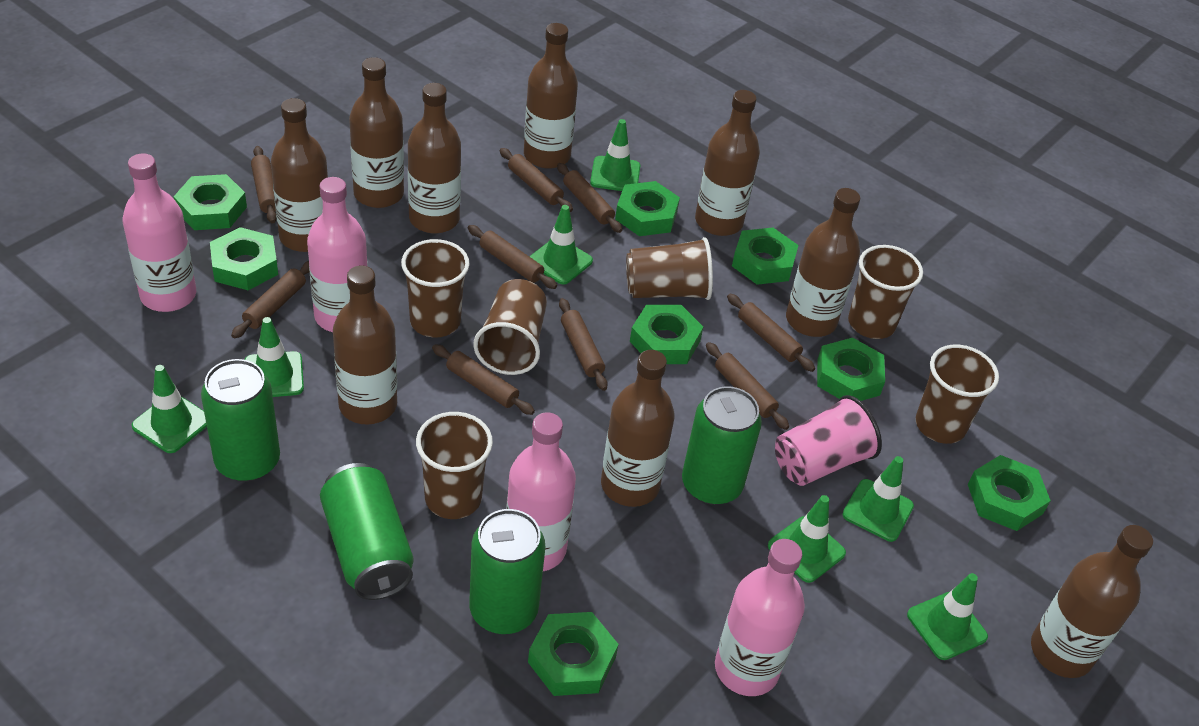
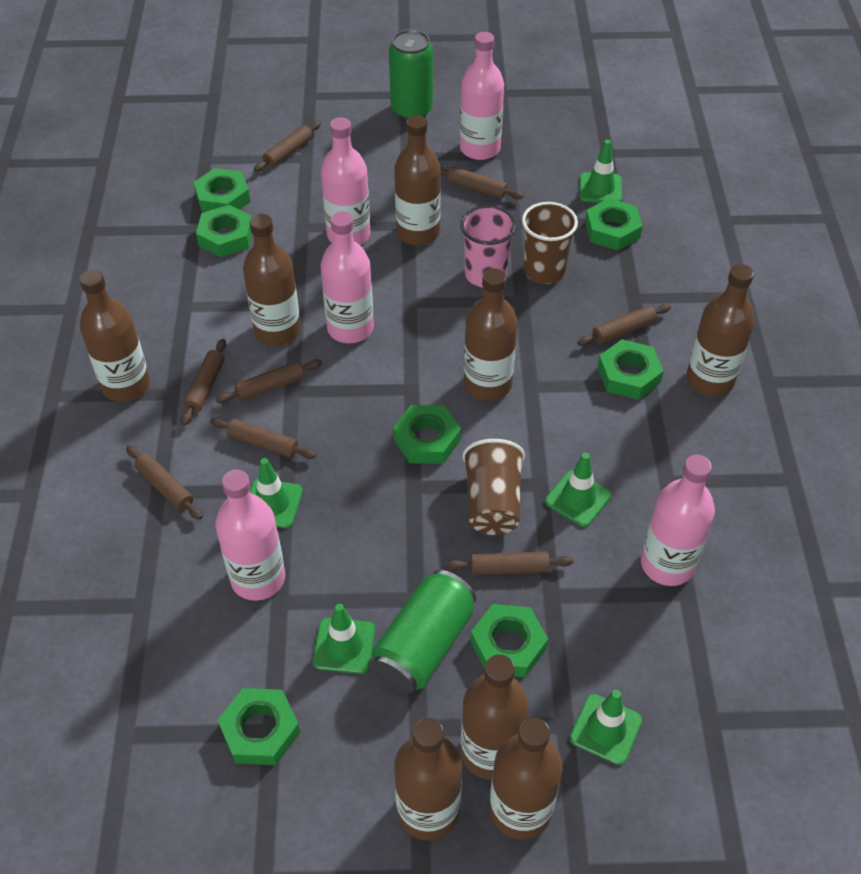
brown bottle: [271,98,328,252] [333,266,397,425] [349,57,404,208] [408,83,461,234] [524,23,578,169] [601,350,675,507] [695,90,760,236] [786,188,860,337] [1031,525,1153,678] = 9 -> [80,269,150,402] [243,214,301,346] [394,115,441,246] [394,718,462,841] [461,654,529,780] [464,268,518,401] [490,717,563,840] [686,264,755,397] = 8
brown cup: [401,239,470,337] [416,412,493,519] [473,279,547,375] [626,237,713,300] [848,245,923,339] [916,345,999,444] = 6 -> [463,439,525,535] [522,202,578,284] = 2
brown rolling pin: [231,261,309,338] [251,146,277,224] [432,344,535,415] [468,225,557,289] [500,148,573,212] [557,163,622,233] [559,298,608,391] [706,342,789,430] [727,294,815,372] = 9 -> [126,445,203,520] [181,338,226,425] [210,417,316,459] [216,359,322,403] [254,121,321,172] [441,167,523,199] [446,551,573,575] [577,304,671,346] = 8
green can: [201,359,280,482] [320,463,413,600] [469,509,545,634] [682,386,762,505] = 4 -> [372,570,476,693] [389,29,433,120] = 2
green nut: [174,174,247,230] [210,227,278,290] [528,612,618,696] [615,181,680,236] [630,305,703,364] [732,228,799,285] [817,338,885,401] [968,455,1051,531] = 8 -> [194,168,251,213] [196,205,252,257] [218,688,300,765] [393,405,461,464] [470,604,548,678] [585,198,643,250] [598,339,664,400] = 7
green traffic cone: [132,365,207,453] [245,317,304,397] [529,205,593,285] [590,119,641,191] [768,495,846,583] [843,456,914,542] [907,573,988,660] = 7 -> [250,458,303,528] [313,604,375,674] [545,453,611,527] [570,690,642,765] [580,140,622,203] = 5
pink bottle: [123,154,196,312] [307,177,368,332] [506,412,576,571] [715,539,805,696] = 4 -> [215,469,285,601] [320,211,374,343] [321,117,370,245] [460,32,504,160] [641,455,715,586] = 5

